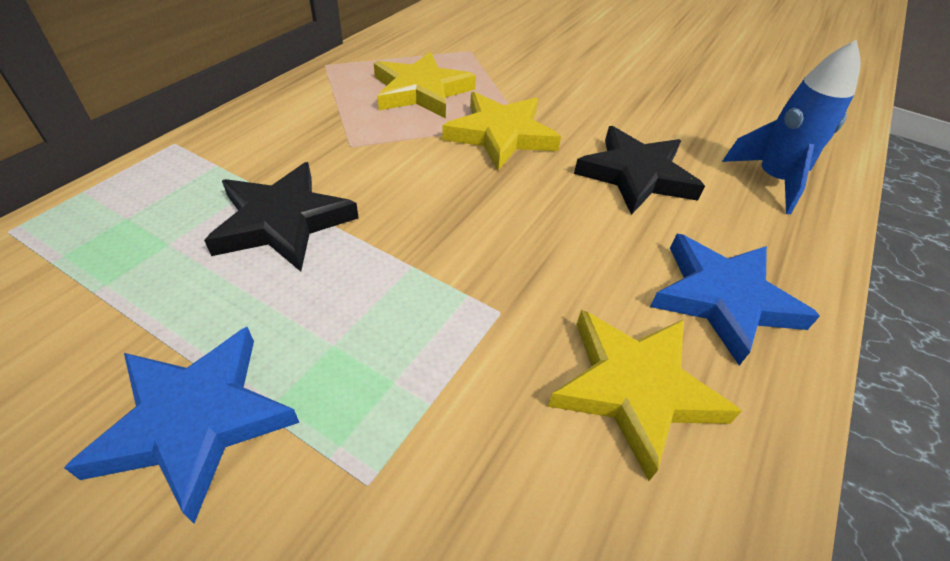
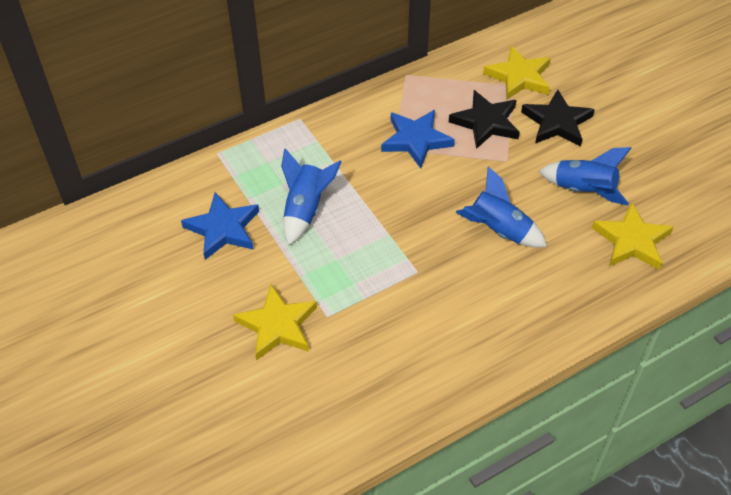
blue rocket: [722,40,861,214] = 1 -> [281,148,342,245] [456,167,547,248] [539,147,631,205] = 3

